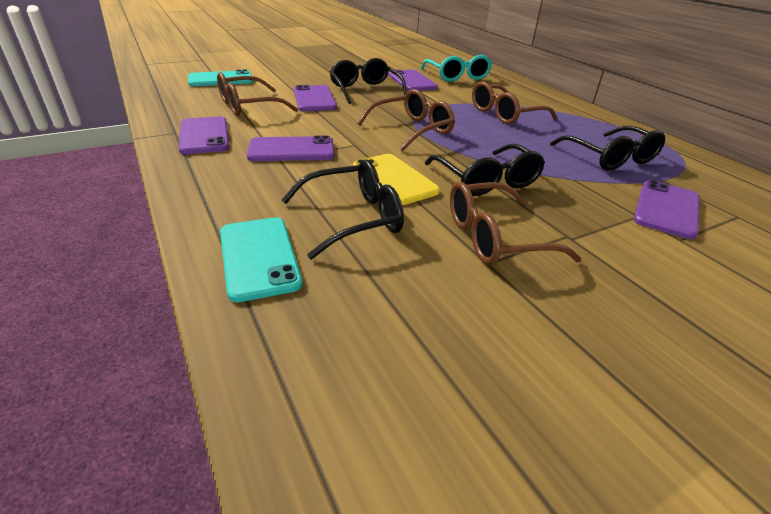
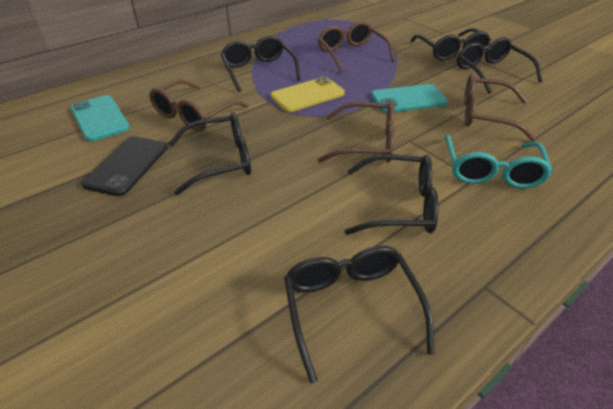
black glasses: [282,160,404,259] [330,58,407,104] [425,144,545,196] [550,126,665,171] = 4 -> [169,112,251,195] [221,36,301,92] [284,246,435,383] [345,154,439,235] [411,28,491,61] [457,37,543,94] = 6
black phone: none = 0 -> [81,136,167,196] = 1
purple phone: [179,116,229,154] [247,136,334,161] [294,85,337,111] [388,70,438,91] [634,180,700,239] = 5 -> none = 0

